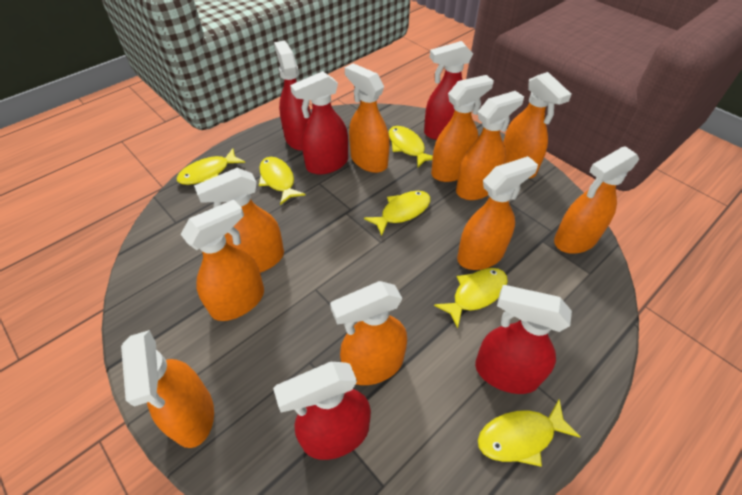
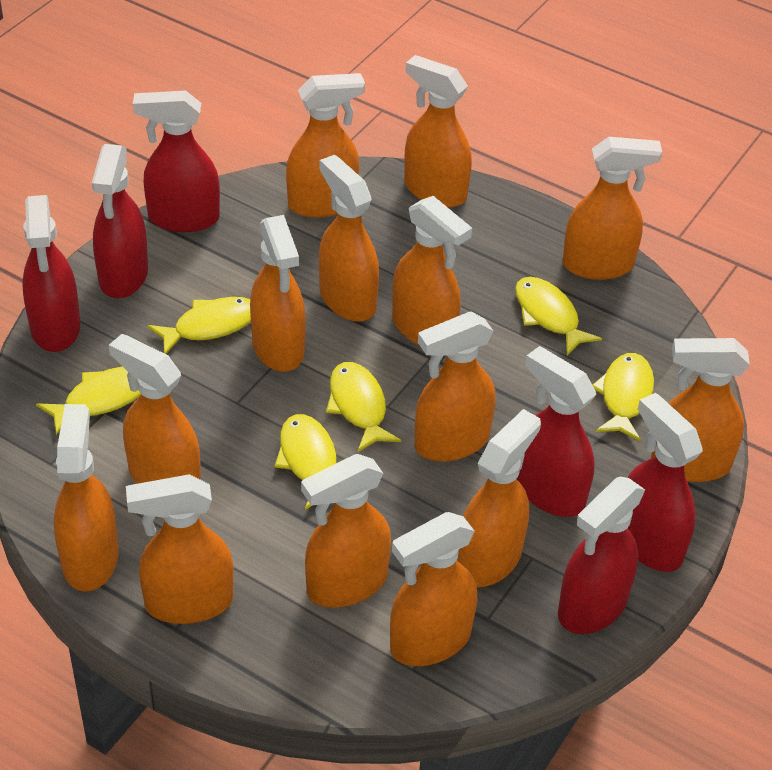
orange spray bottle: [121,330,214,448] [181,200,264,321] [194,168,284,273] [330,281,407,385] [345,63,390,173] [431,75,494,182] [456,91,524,200] [457,156,538,270] [503,72,572,179] [554,146,640,254] = 10 -> [54,404,118,592] [109,334,201,484] [126,475,234,624] [250,215,306,372] [286,73,365,218] [301,454,391,608] [319,154,379,321] [390,512,477,666] [392,196,472,346] [404,55,472,208] [415,312,495,462] [457,409,541,587] [562,137,662,280] [651,338,750,482] = 14
red spray bottle: [273,362,371,460] [274,41,311,151] [290,71,348,174] [424,41,473,140] [475,285,572,394] = 5 -> [22,195,80,352] [92,144,148,298] [133,90,220,232] [517,346,596,517] [558,477,645,634] [627,393,703,572] = 6

